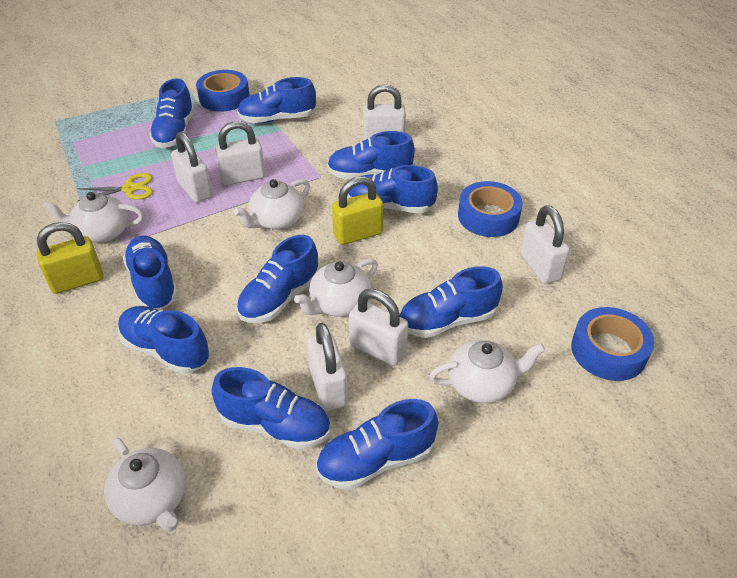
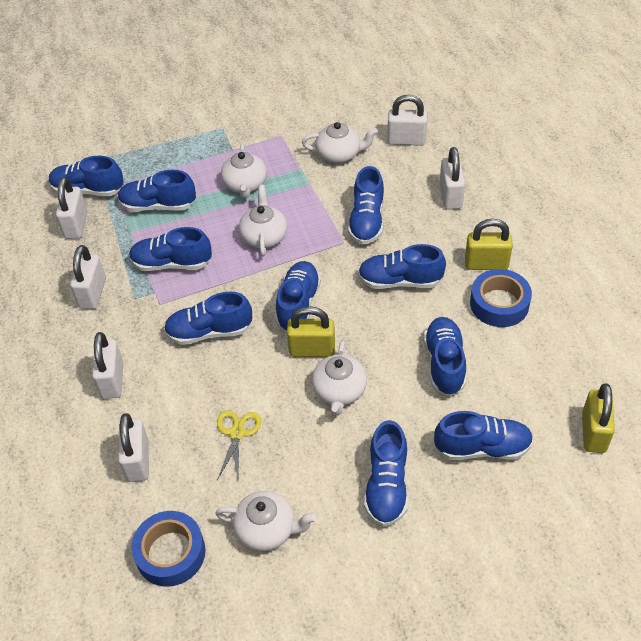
blue tape: [196,70,250,112] [458,181,523,237] [571,307,654,381] = 3 -> [131,511,205,587] [470,269,532,327] = 2
yellow padlock: [37,222,104,294] [332,176,383,245] = 2 -> [287,306,335,357] [465,219,513,270] [582,384,615,453] = 3

